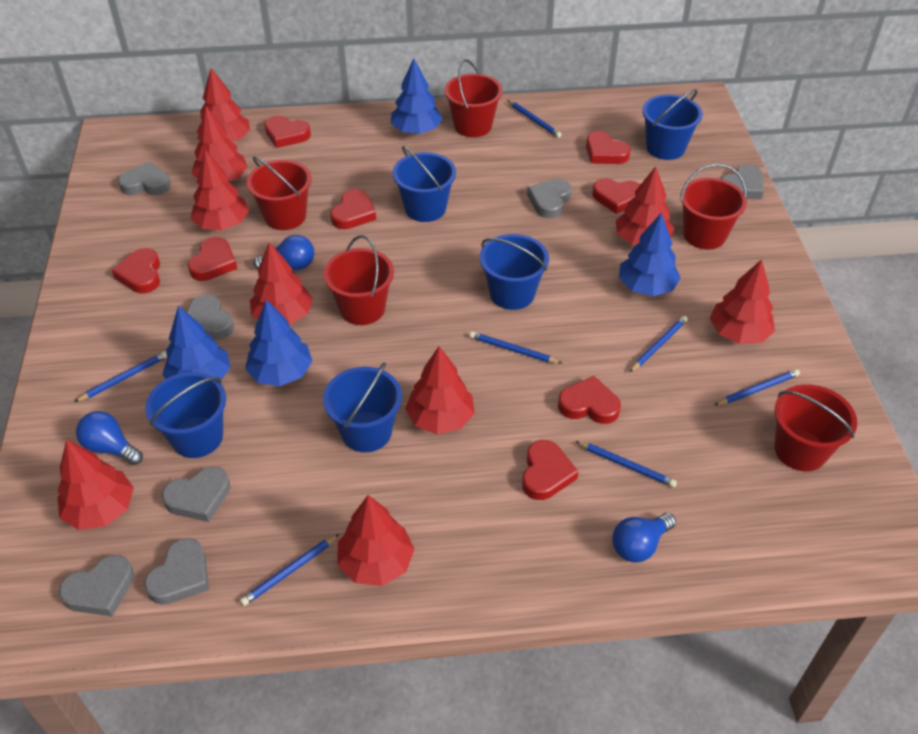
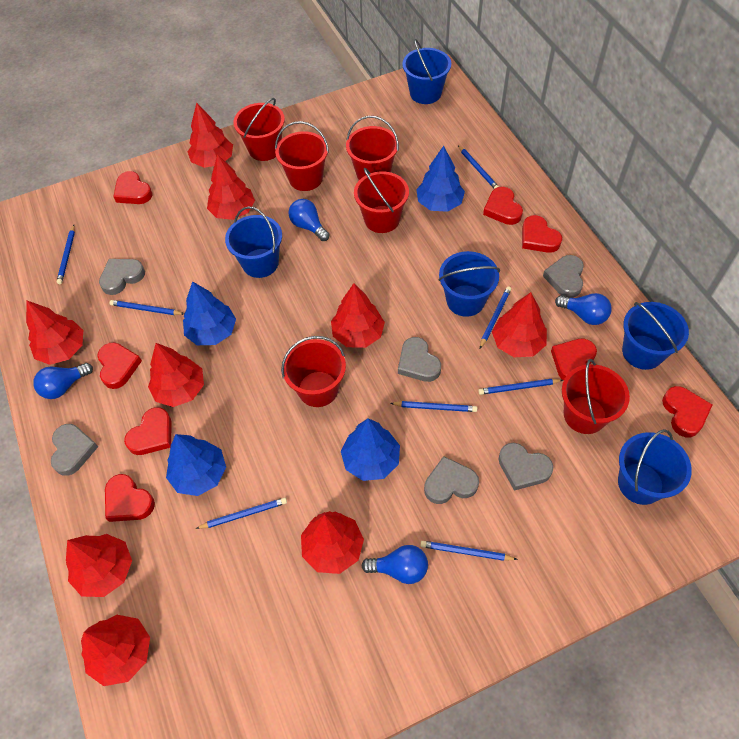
blue light bulb: [76,411,143,465] [253,235,314,270] [612,513,676,563] = 3 -> [33,363,93,399] [288,199,329,241] [362,545,428,584] [555,293,612,325] = 4
blue pencil: [75,351,167,402] [240,534,339,606] [469,332,562,364] [507,100,562,138] [575,441,677,488] [630,316,688,372] [715,369,800,405] = 7 -> [56,225,75,284] [110,300,184,315] [196,498,287,529] [390,401,477,412] [420,541,518,561] [458,145,499,189] [478,379,563,395] [480,286,511,348] = 8
grey heart: [59,555,134,617] [118,162,171,195] [144,538,209,605] [162,467,230,522] [187,294,234,340] [527,179,572,218] [721,165,764,199] = 7 -> [51,424,98,476] [99,259,145,295] [398,337,441,382] [424,456,479,504] [498,443,553,491] [543,255,584,298] = 6
red bucket: [247,156,311,230] [323,235,394,325] [444,59,503,137] [680,163,747,249] [774,384,857,471] = 5 -> [233,98,285,161] [275,121,329,191] [281,336,346,407] [346,116,399,180] [354,168,409,233] [562,359,630,434] = 6

